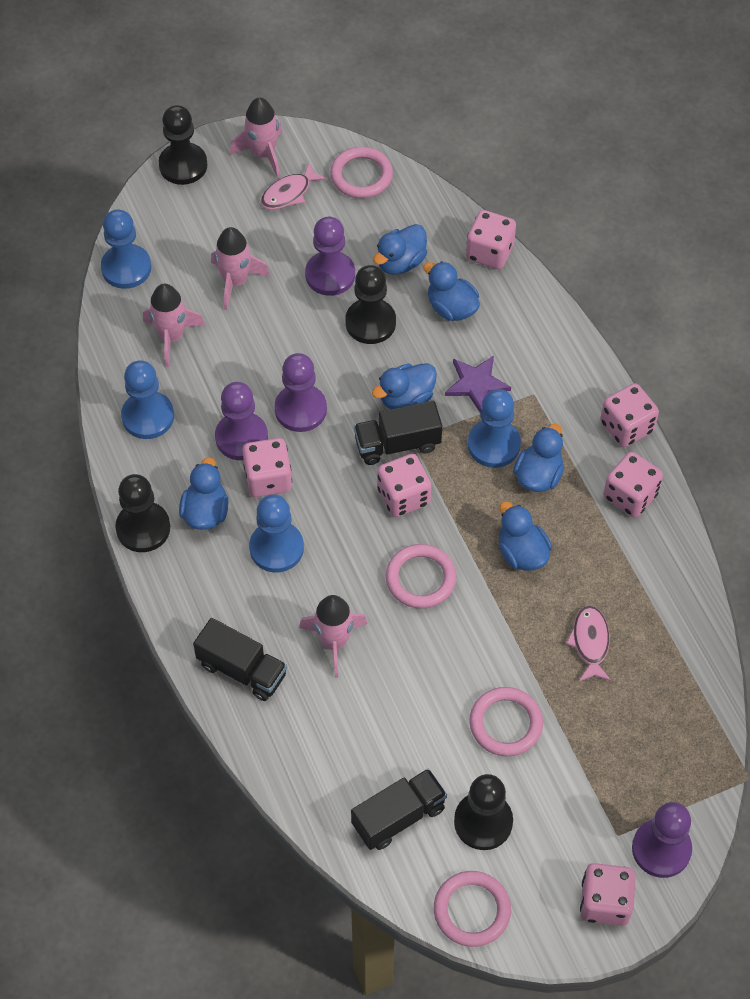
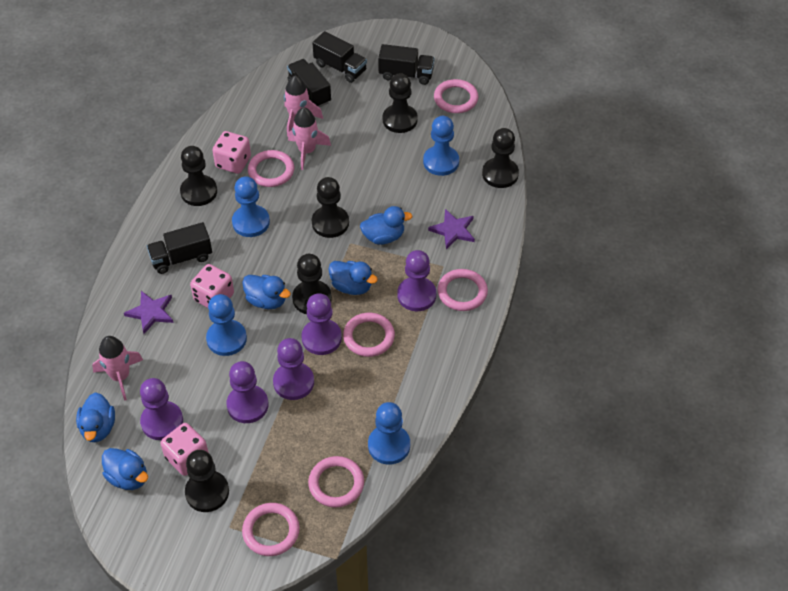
black pawn: [115,474,170,552] [158,105,207,185] [345,265,396,344] [454,774,513,850] = 4 -> [180,146,217,206] [185,450,229,512] [292,254,332,314] [312,177,349,238] [383,73,418,133] [482,128,519,188] = 6
black truck: [193,618,287,701] [351,769,447,850] [354,401,442,465] = 3 -> [147,222,212,274] [287,59,331,107] [312,31,367,83] [378,44,435,85] = 4
blue duck: [179,457,229,530] [372,363,437,409] [373,224,427,275] [423,261,480,321] [499,501,552,571] [513,424,564,492] = 6 -> [76,392,115,442] [102,448,148,490] [242,275,291,309] [328,261,378,295] [360,206,413,245] = 5
pink dice: [242,438,292,497] [377,454,431,517] [466,210,516,269] [580,863,636,926] [600,383,659,447] [603,452,663,518] = 6 -> [160,423,209,476] [190,264,234,308] [212,131,251,174] = 3
pink fish: [261,162,327,210] [566,605,611,681] = 2 -> none = 0
pink ring: [330,147,393,198] [386,544,457,609] [434,871,511,947] [469,687,543,756] = 4 -> [242,503,300,556] [248,150,294,187] [308,456,364,508] [343,313,395,357] [434,79,478,113] [437,269,488,311] = 6
pink rocket: [143,284,205,367] [211,227,270,310] [230,97,283,178] [299,595,368,678] = 4 -> [92,336,143,401] [284,76,323,136] [288,107,331,170] = 3
purple pawn: [215,382,268,460] [274,353,327,432] [305,217,355,296] [632,802,692,878] = 4 -> [140,378,183,440] [226,361,269,423] [273,338,314,400] [302,293,342,355] [397,250,436,311] = 5
purple star: [445,356,511,412] = 1 -> [124,291,173,334] [428,209,475,249] = 2

